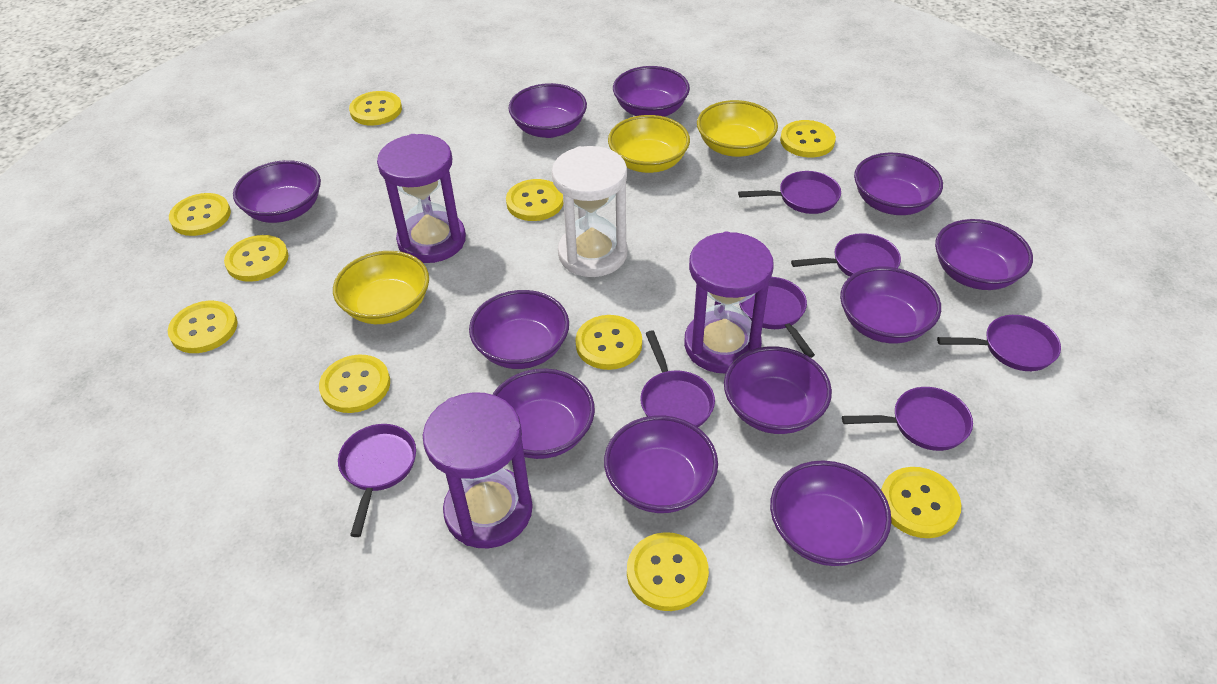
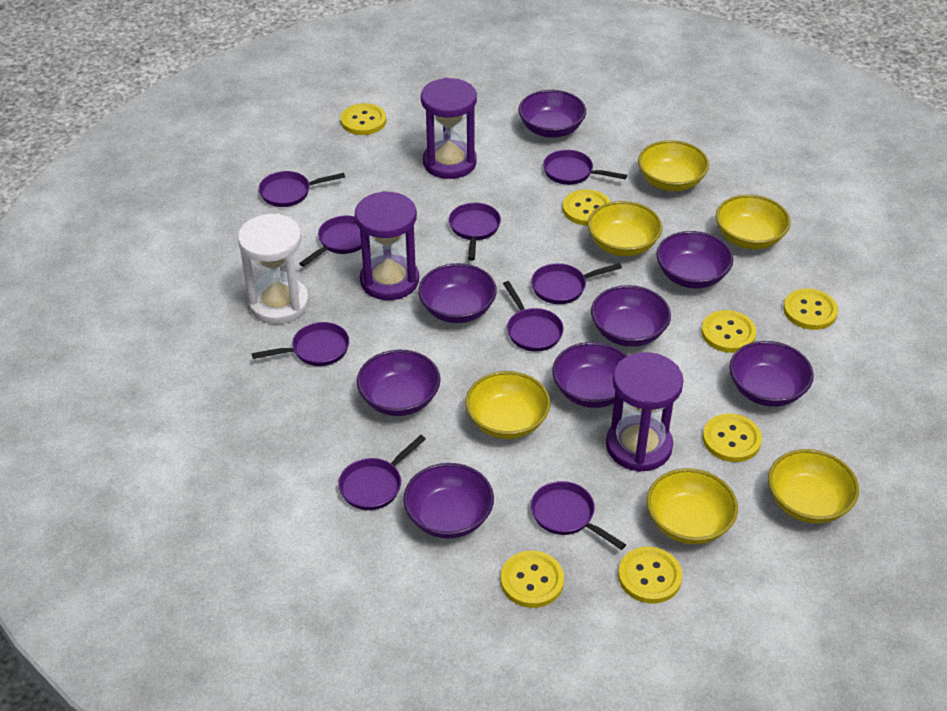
purple bowl: [233,160,321,223] [469,290,569,369] [492,369,595,459] [508,83,587,138] [604,415,718,513] [613,66,690,117] [724,347,832,434] [770,460,891,566] [840,267,941,343] [854,153,943,215] [935,219,1033,290] = 11 -> [357,350,441,416] [403,463,494,539] [418,263,497,323] [519,90,586,138] [552,342,627,408] [591,285,671,347] [656,231,733,288] [729,341,814,407] = 8
purple pan: [338,424,416,537] [640,331,715,427] [738,171,841,214] [739,277,815,358] [791,233,901,277] [842,387,973,451] [937,315,1061,371] = 7 -> [252,322,349,366] [259,171,345,207] [299,216,362,267] [338,435,426,510] [449,203,501,261] [503,281,564,352] [531,263,622,304] [531,481,626,550] [543,150,627,185] = 9
yellow bowl: [333,251,429,324] [608,115,690,173] [697,100,778,157] = 3 -> [465,371,550,439] [588,201,662,256] [638,140,709,191] [647,468,738,544] [716,195,791,249] [768,449,859,524] = 6
yellow button: [168,301,237,353] [169,193,231,236] [224,235,289,282] [319,355,390,413] [349,91,402,125] [506,179,563,221] [575,315,642,370] [627,532,709,611] [780,120,836,158] [881,467,961,538] = 10 -> [341,103,386,135] [501,551,564,608] [562,189,611,226] [618,546,682,604] [701,310,756,353] [703,413,762,462] [783,288,838,330] = 7

